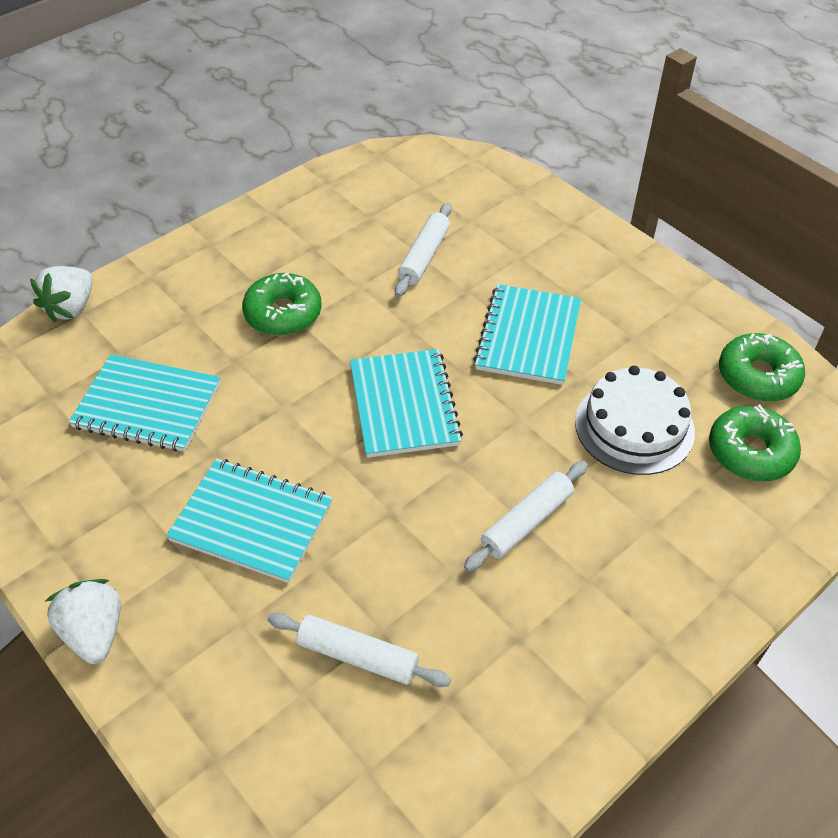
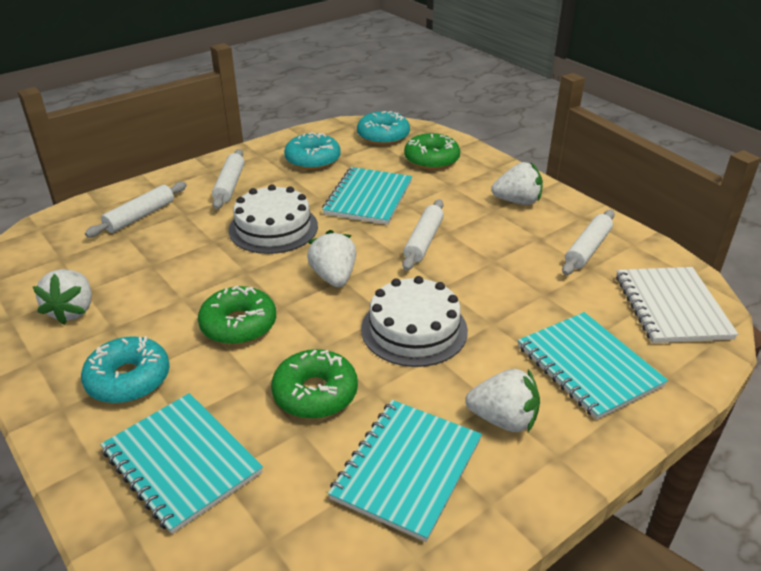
turquoise donut: none = 0 -> [81,336,170,404] [284,132,341,170] [357,111,410,145] = 3
white cake: [575,366,695,475] = 1 -> [229,184,318,254] [361,276,468,367] = 2
white notebook: none = 0 -> [616,267,738,343] = 1
white rolling pin: [267,613,451,687] [395,203,452,297] [464,461,588,572] = 3 -> [85,182,187,237] [212,149,245,209] [403,199,444,271] [562,210,615,275] = 4
white strawberry: [30,266,93,323] [44,579,121,664] = 2 -> [33,269,92,325] [307,230,356,287] [465,369,540,432] [491,162,543,205] = 4

